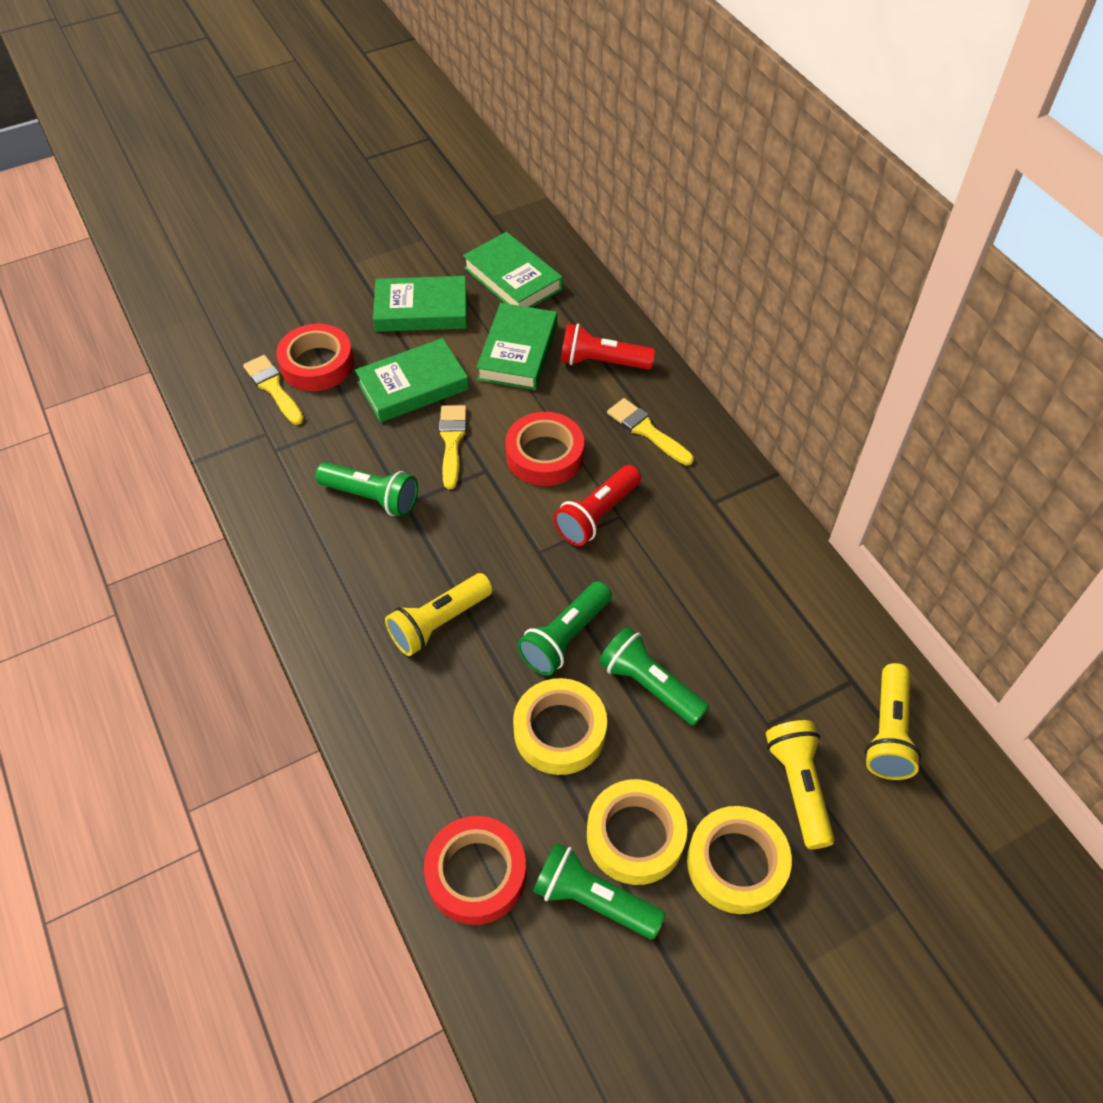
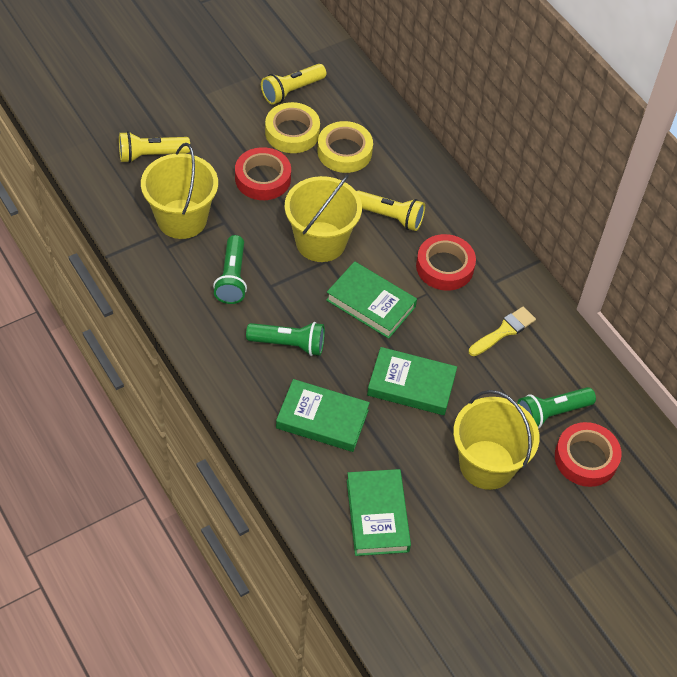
green flashlight: [315,462,418,517] [517,582,612,676] [533,842,665,939] [599,627,709,726] = 4 -> [213,235,247,304] [246,322,325,356] [517,387,596,429] = 3
red flashlight: [553,465,641,546] [560,323,655,370] = 2 -> none = 0
yellow brush: [243,355,304,425] [439,405,467,489] [607,398,694,465] = 3 -> [469,307,536,356] = 1
yellow bucket: none = 0 -> [141,143,218,239] [285,174,362,262] [453,390,539,490] = 3
yellow tape: [513,678,607,775] [587,779,687,885] [687,806,792,914] = 3 -> [265,102,320,153] [317,121,373,173] = 2

